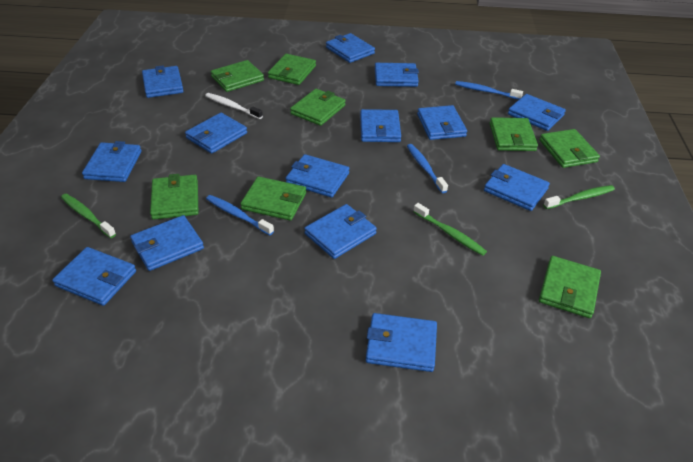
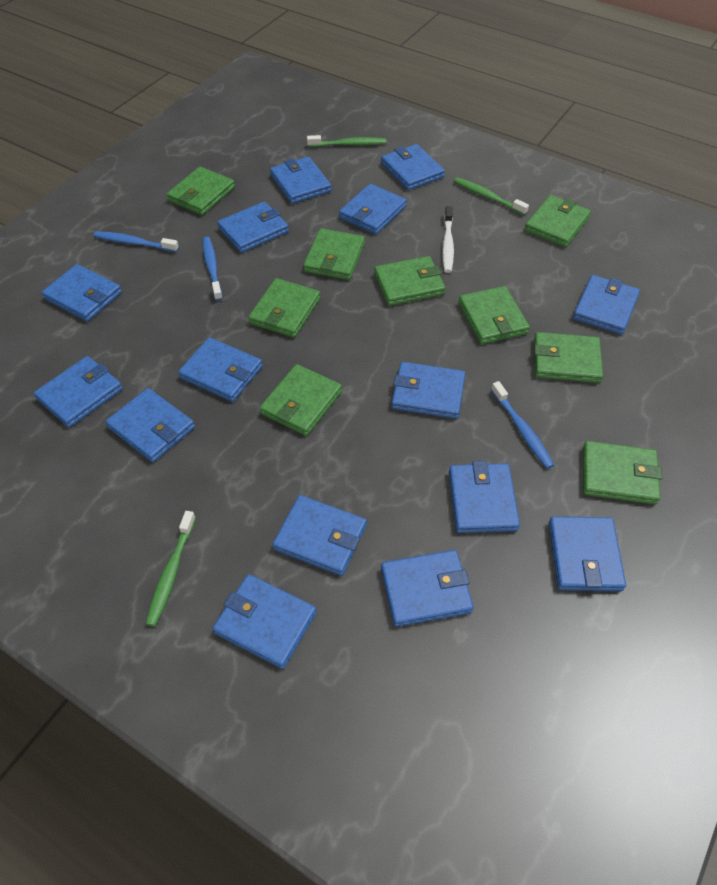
blue wallet: [52,247,136,306] [82,141,142,182] [130,215,204,271] [142,66,184,98] [185,113,247,154] [286,154,349,197] [304,204,377,259] [326,33,375,63] [360,109,401,142] [366,313,437,372] [375,63,419,87] [417,105,467,140] [484,164,550,211] [508,94,566,131] = 14 -> [34,356,123,428] [41,264,122,322] [105,388,195,462] [178,337,263,402] [212,574,317,669] [217,202,289,253] [270,157,331,204] [272,495,367,576] [339,184,407,234] [381,144,445,190] [381,550,474,627] [391,362,466,419] [449,461,520,533] [549,516,626,591] [573,275,640,335] = 15
green wallet: [150,174,198,220] [211,60,264,92] [241,177,306,221] [268,54,316,85] [290,89,346,126] [490,117,538,151] [539,129,600,168] [539,256,601,318] = 8 -> [166,167,235,215] [248,278,320,338] [260,364,342,436] [303,228,365,280] [374,256,446,306] [459,286,530,344] [524,195,591,247] [534,332,603,383] [583,441,662,505] = 9

